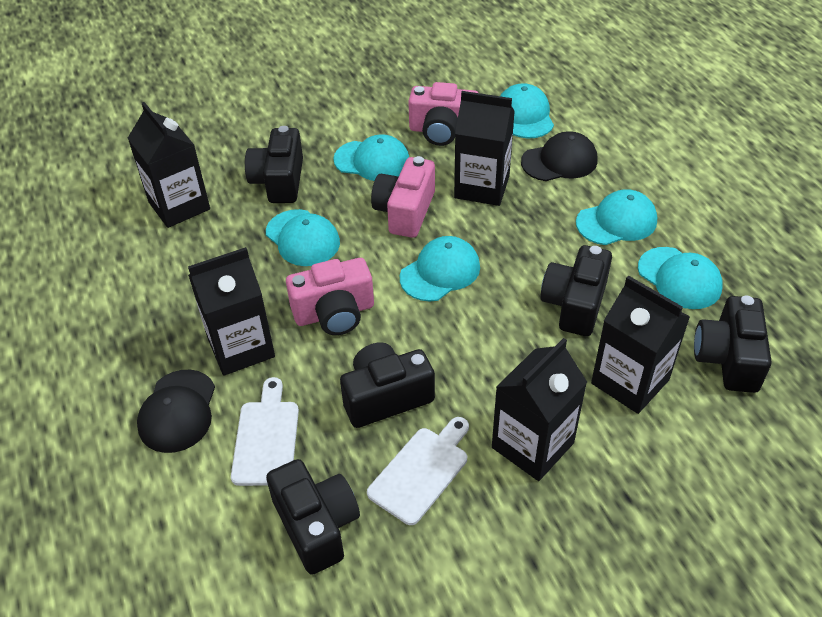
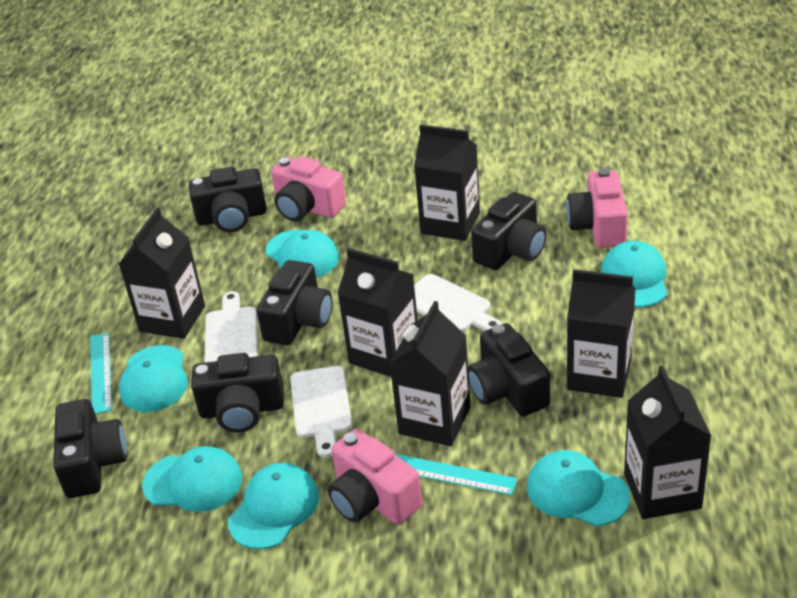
black camera: [245,126,303,203] [266,459,360,575] [340,342,435,428] [540,245,612,336] [694,295,772,393] = 5 -> [53,399,127,498] [189,167,267,232] [191,353,284,432] [256,260,332,345] [468,323,550,416] [471,192,547,270] = 6
black cap: [137,370,215,453] [521,131,598,181] = 2 -> none = 0
black carton: [128,102,210,228] [188,247,275,376] [454,91,515,206] [492,338,587,481] [591,275,690,414] = 5 -> [119,208,205,339] [337,248,418,377] [390,301,470,446] [414,124,480,241] [567,269,636,398] [624,365,711,519] = 6
turquoise ruler: none = 0 -> [90,333,112,414] [395,454,518,495] = 2
white cutting board: [231,377,299,486] [367,417,469,525] = 2 -> [205,291,258,363] [290,366,352,458] [414,274,502,332] = 3

